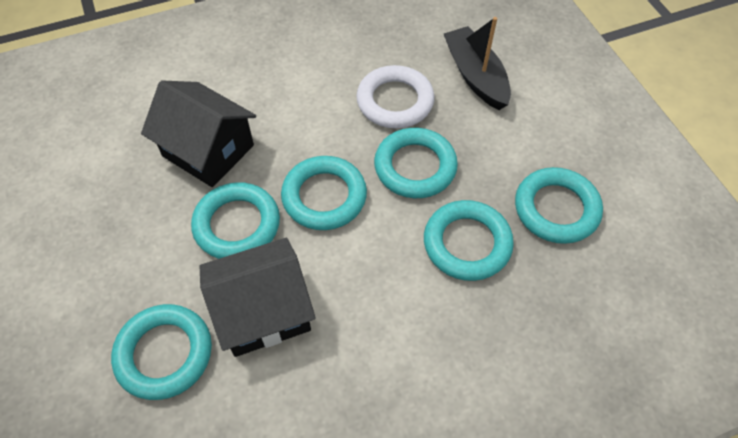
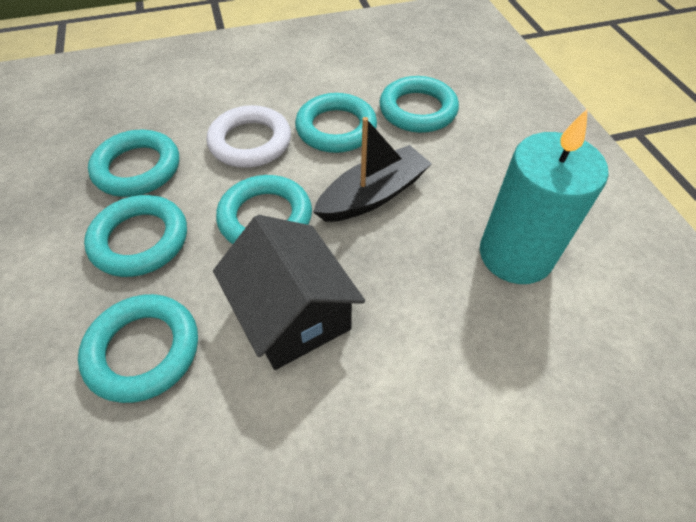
black house: [141,80,256,187] [200,238,316,357] = 2 -> [213,215,365,370] = 1
turquoise candle: none = 0 -> [480,108,609,284] = 1

